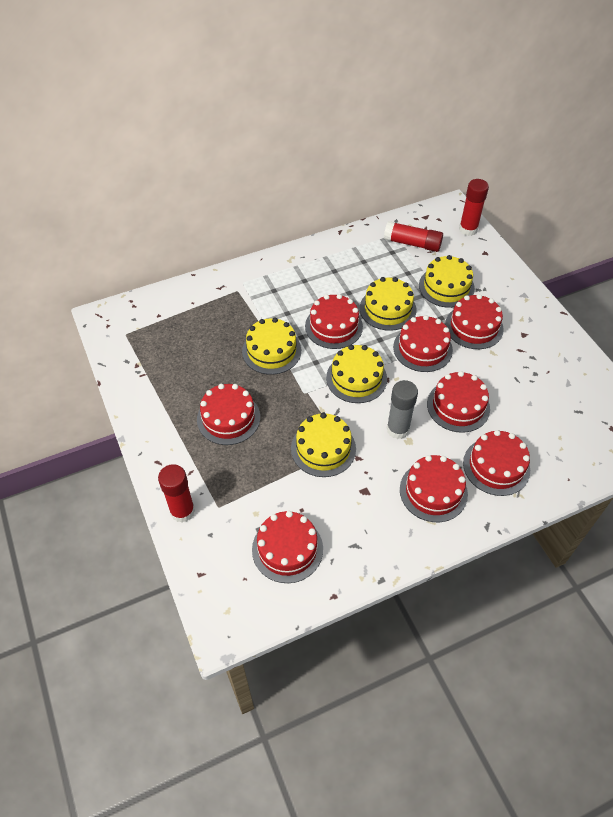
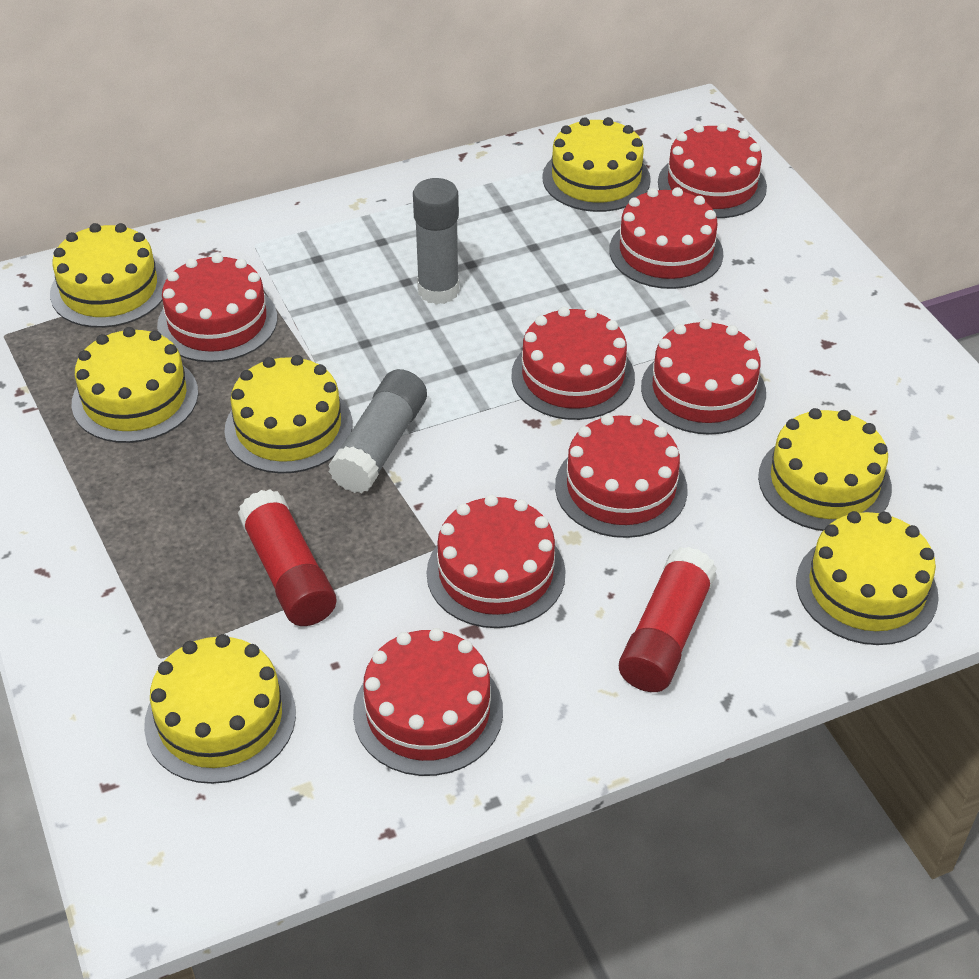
grey glue stick: [387,380,418,439] = 1 -> [328,369,427,493] [413,178,459,305] = 2
red glue stick: [158,464,195,523] [384,221,443,252] [459,179,489,236] = 3 -> [238,489,336,626] [619,547,717,692] = 2
yellow cake: [242,317,301,375] [291,413,356,477] [326,345,387,403] [360,277,416,331] [419,255,475,308] = 5 -> [50,223,167,328] [72,327,198,443] [144,634,296,784] [224,355,352,474] [542,117,651,212] [758,408,892,531] [796,511,939,645] = 7

